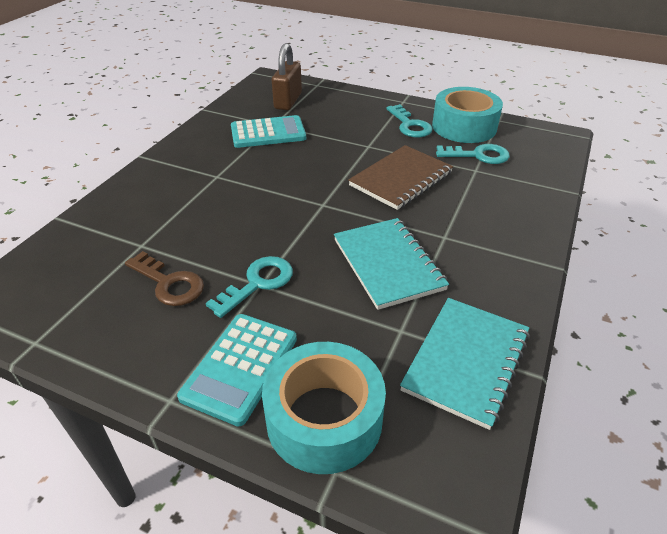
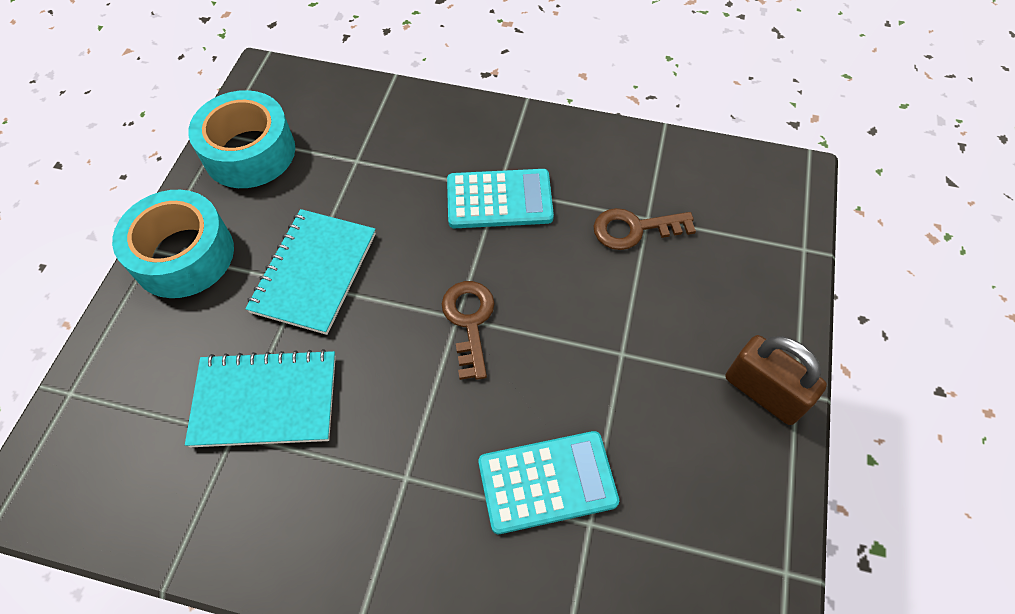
brown key: [125,251,204,306] = 1 -> [442,281,495,380] [594,208,696,250] = 2
brown notebook: [348,145,453,210] = 1 -> none = 0
turquoise key: [206,256,293,318] [386,104,433,137] [436,144,510,164] = 3 -> none = 0

